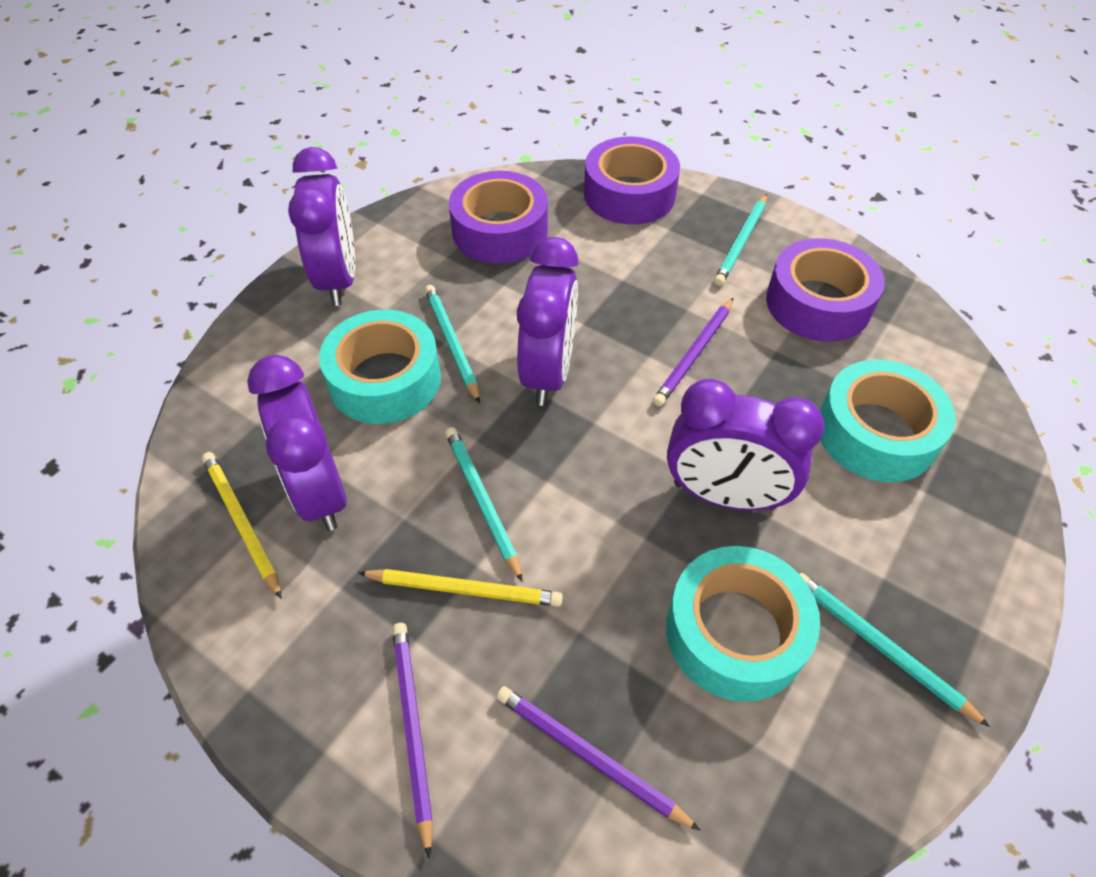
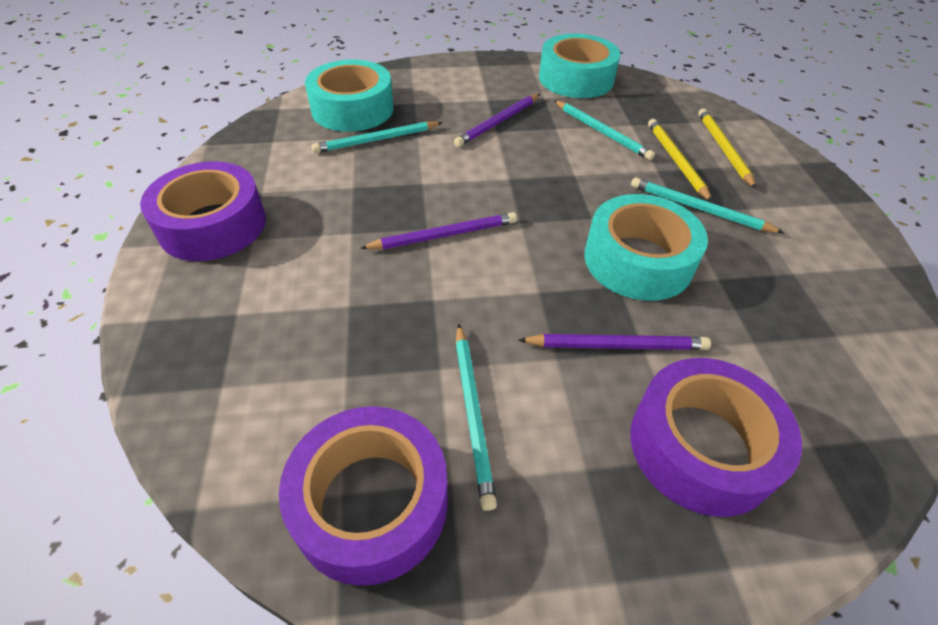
purple clock: [247,355,347,531] [288,147,355,306] [517,237,579,406] [667,379,825,511] = 4 -> none = 0

